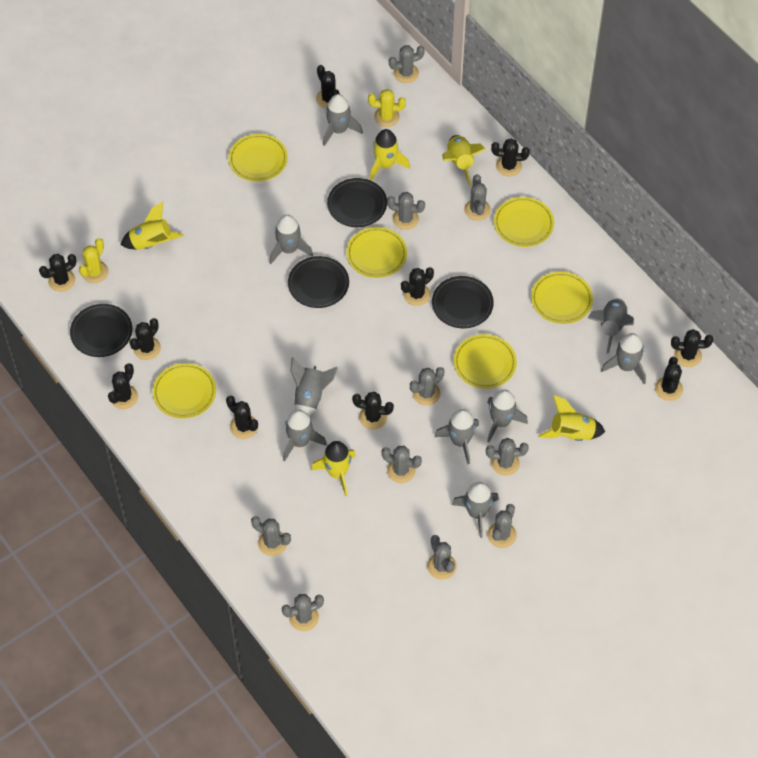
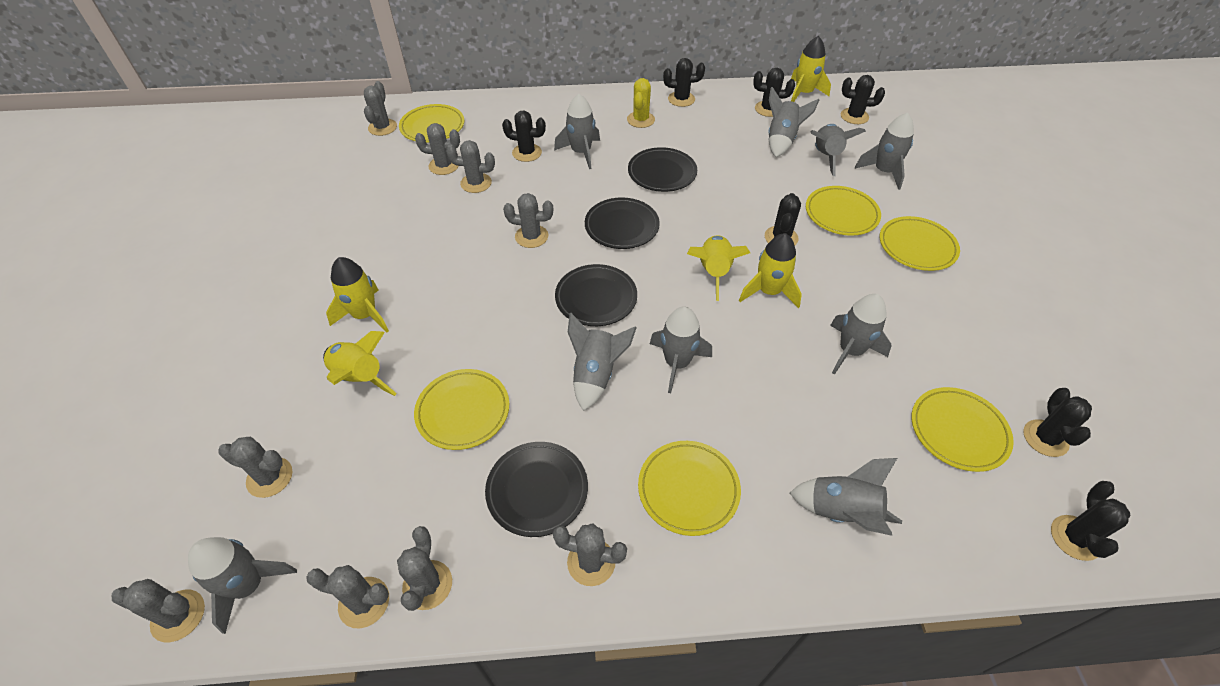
black cactus: [39,254,76,292] [108,363,138,409] [129,318,161,360] [226,396,258,439] [316,65,340,109] [352,392,394,430] [401,267,434,306] [491,138,530,177] [655,357,683,401] [671,329,713,367] = 10 -> [502,111,546,162] [663,58,705,107] [753,68,795,117] [765,193,801,245] [841,75,885,124] [1023,388,1092,457] [1051,481,1130,561] = 7
grey cactus: [251,516,291,556] [282,594,324,631] [381,446,422,483] [387,192,425,230] [389,45,425,83] [410,367,444,406] [427,535,457,580] [464,174,491,221] [486,438,529,476] [487,504,517,548] = 10 -> [112,579,205,642] [218,437,292,498] [306,565,389,628] [364,81,397,136] [397,526,452,611] [415,123,460,175] [446,140,495,193] [503,193,553,248] [553,523,627,586] = 9
yellow cactus: [79,238,109,283] [368,89,406,127] = 2 -> [627,78,655,128] = 1

